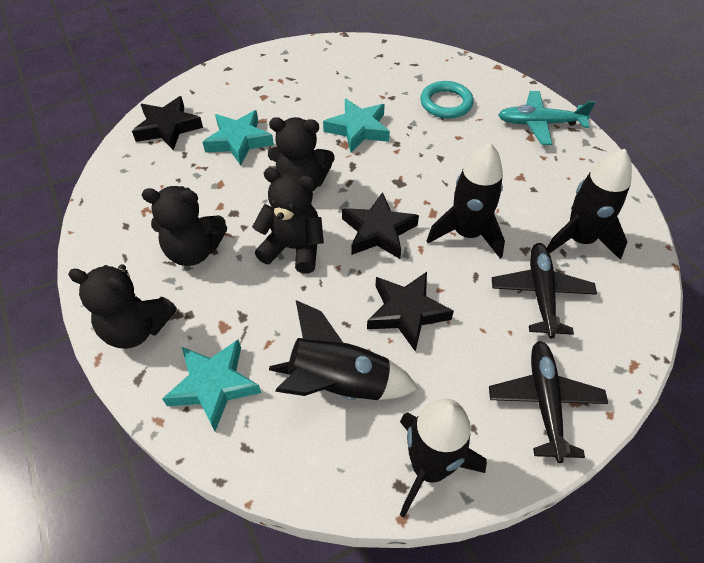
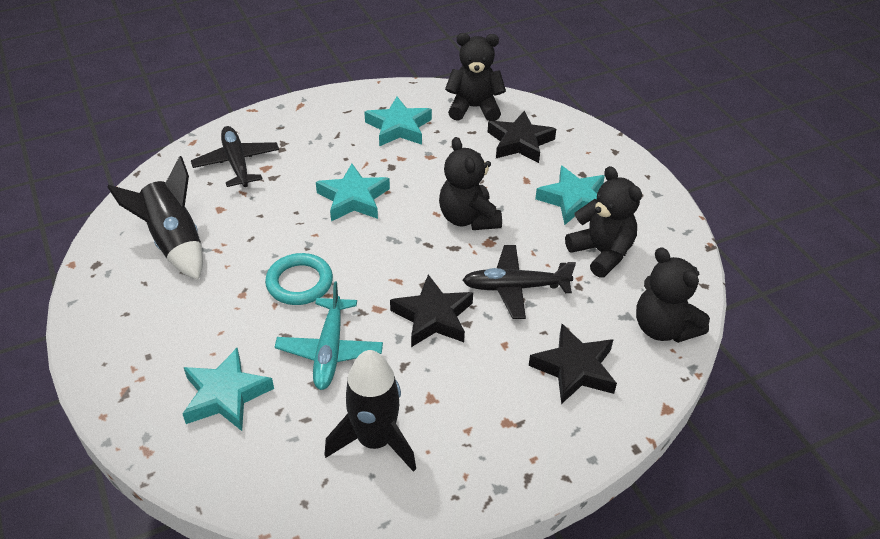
black rocket: [269,300,418,400] [400,399,487,518] [427,143,505,259] [547,149,632,260] = 4 -> [108,156,203,280] [325,350,416,472] = 2
turquoise star: [162,339,261,431] [202,110,274,165] [323,98,390,152] = 3 -> [182,348,274,431] [316,164,390,221] [364,97,432,146] [535,166,605,225] = 4

